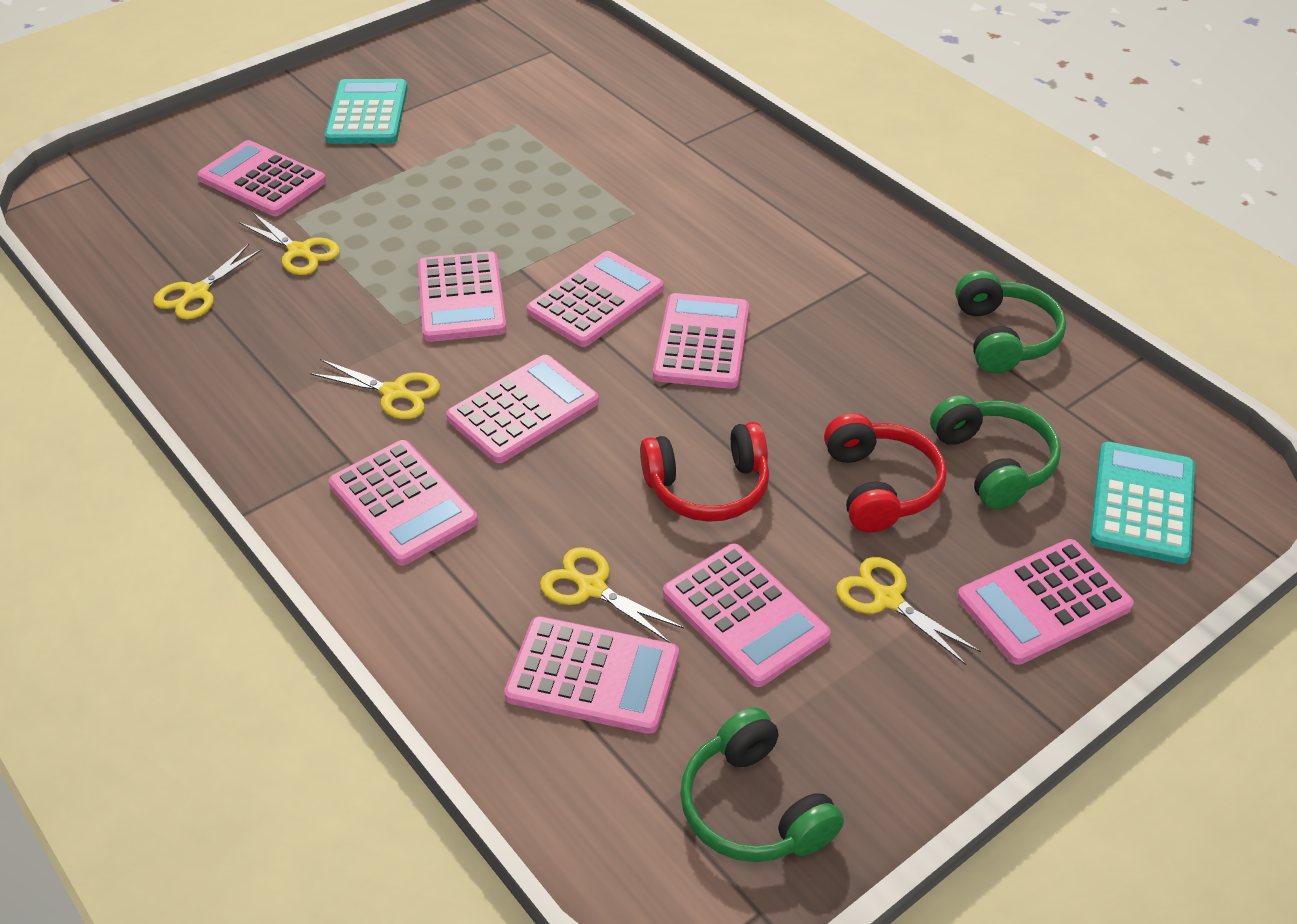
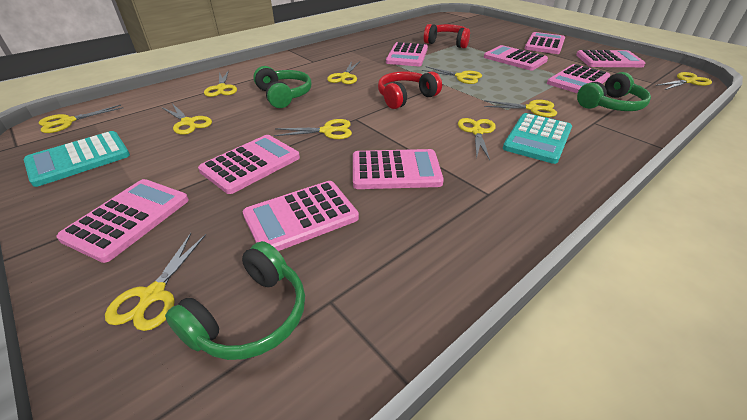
yellow scissors: [153,244,263,320] [239,213,340,275] [310,359,440,419] [540,547,684,643] [836,557,981,665] = 5 -> [39,105,123,133] [105,233,206,331] [162,103,212,135] [204,70,237,97] [274,119,352,139] [327,61,360,84] [422,66,482,84] [458,118,496,160] [484,100,557,117] [656,72,712,90] = 10

